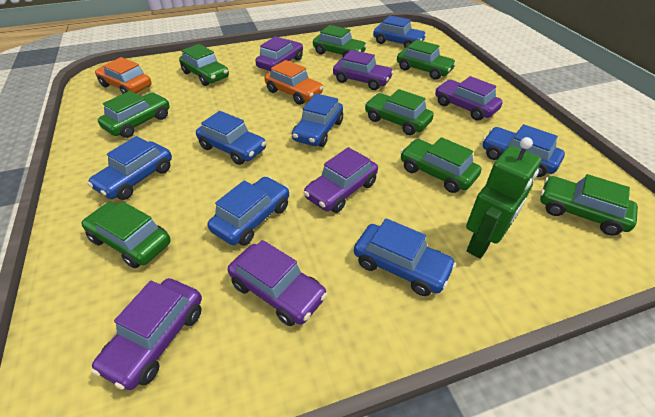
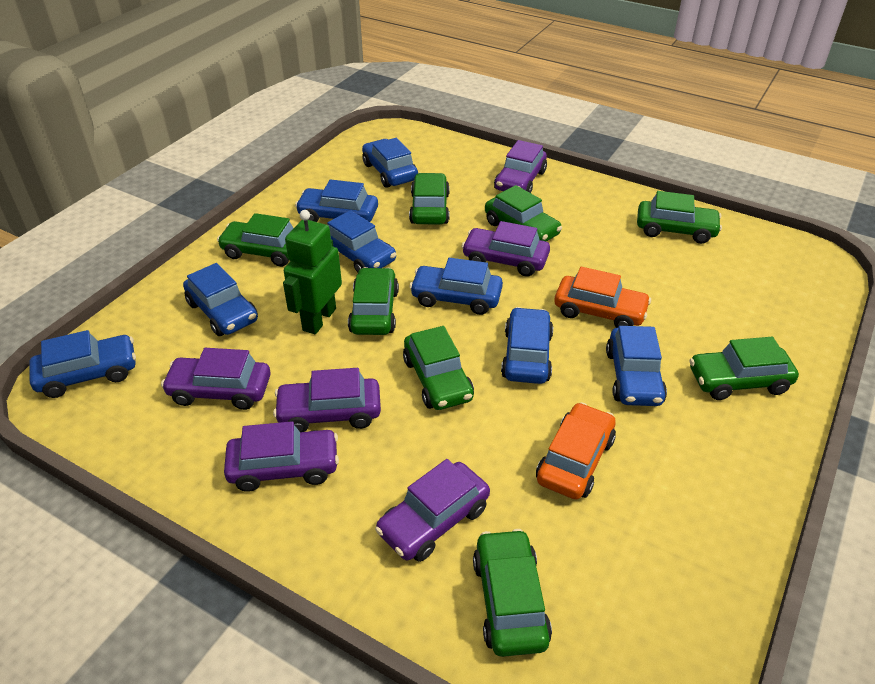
blue car: [88,136,172,200] [196,111,266,165] [208,177,289,245] [292,94,343,147] [354,218,456,296] [373,16,427,48] [482,124,565,177] = 7 -> [29,330,136,398] [183,263,258,336] [295,179,378,222] [327,210,396,273] [362,138,418,188] [409,258,503,315] [501,307,553,384] [606,326,667,406] = 8

